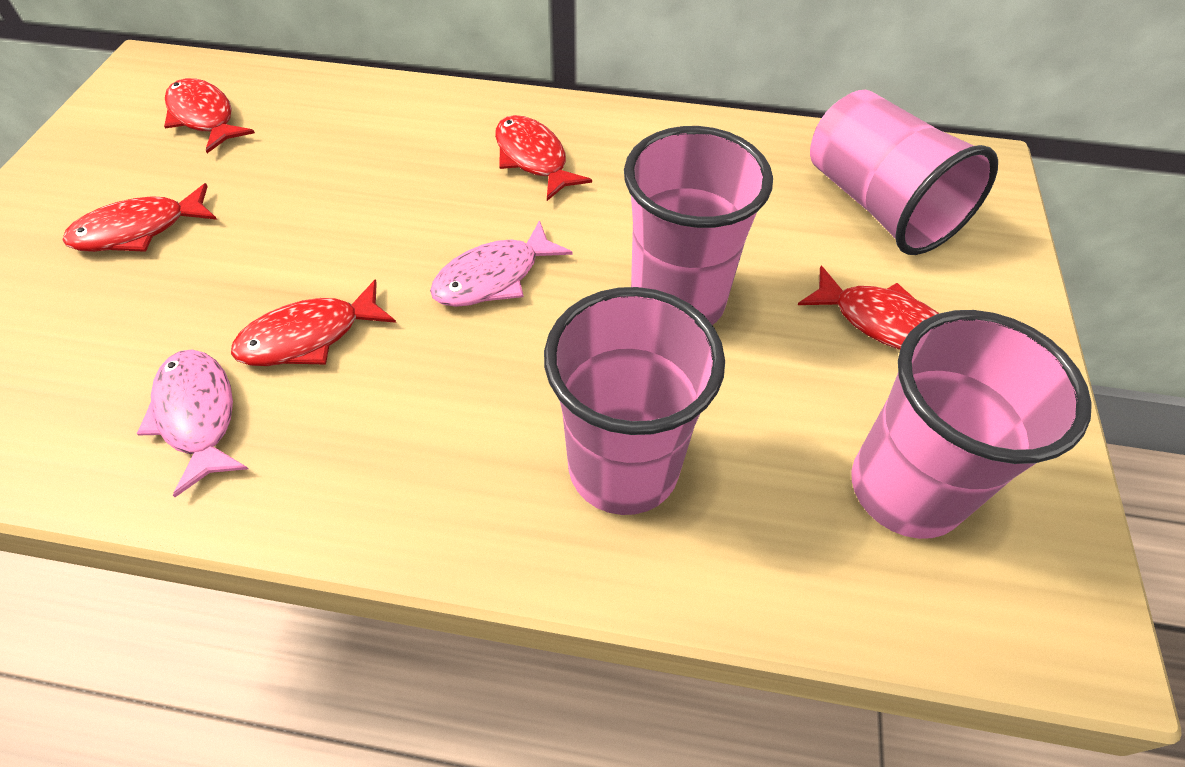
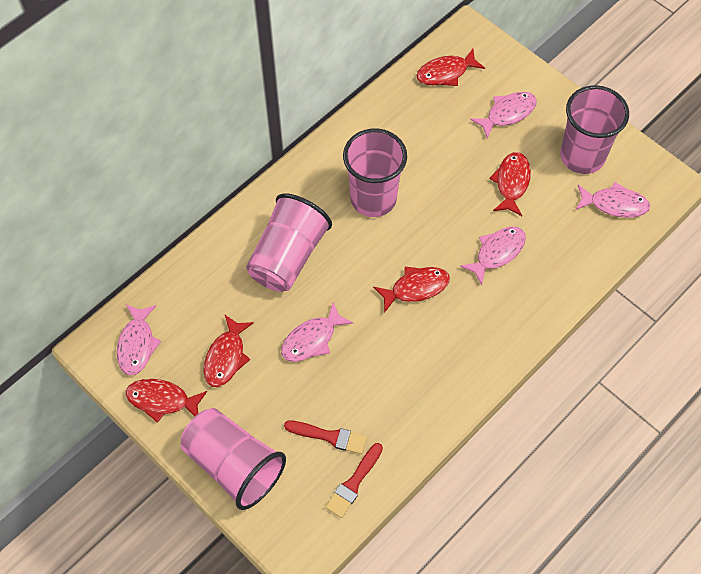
pink fish: [137,350,248,497] [430,220,573,307] = 2 -> [117,304,161,376] [281,302,353,362] [460,227,526,285] [470,92,537,139] [576,182,650,218] = 5
red brush: none = 0 -> [284,420,367,454] [325,443,383,518] = 2

